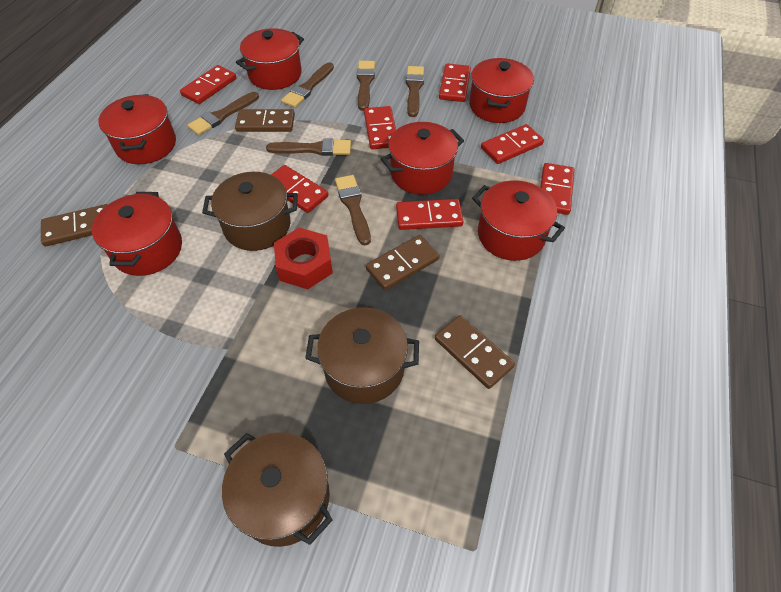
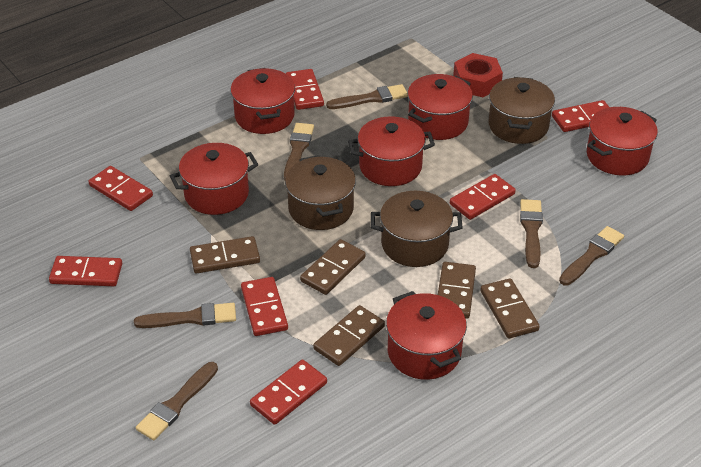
brown domino: [41,204,108,246] [235,109,295,132] [366,235,440,290] [435,315,515,389] = 4 -> [190,236,260,273] [300,239,366,295] [313,305,385,366] [438,262,476,319] [481,278,540,338] = 5

